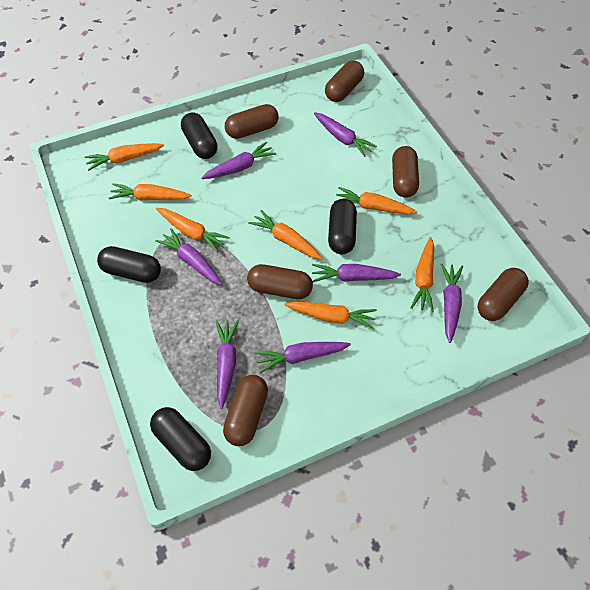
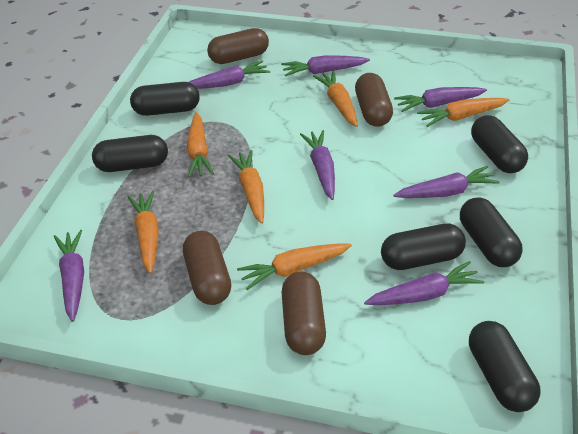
black capsule: [97,246,161,283] [150,407,211,471] [181,112,218,159] [328,199,357,254] = 4 -> [92,135,168,172] [130,82,200,116] [381,224,466,270] [460,197,523,267] [469,321,541,412] [471,115,528,173] = 6
brown capsule: [223,375,268,446] [225,104,279,139] [247,264,313,299] [325,61,364,102] [392,146,419,198] [477,268,529,321] = 6 -> [183,231,231,305] [207,28,269,64] [282,272,326,355] [355,73,393,127] = 4
orange carrot: [85,143,164,171] [109,183,192,200] [156,208,230,253] [248,210,323,260] [284,301,377,329] [334,187,417,215] [411,237,434,312] = 7 -> [127,191,159,274] [187,112,214,178] [228,150,264,224] [237,243,352,290] [313,71,358,127] [417,98,509,127] = 6

